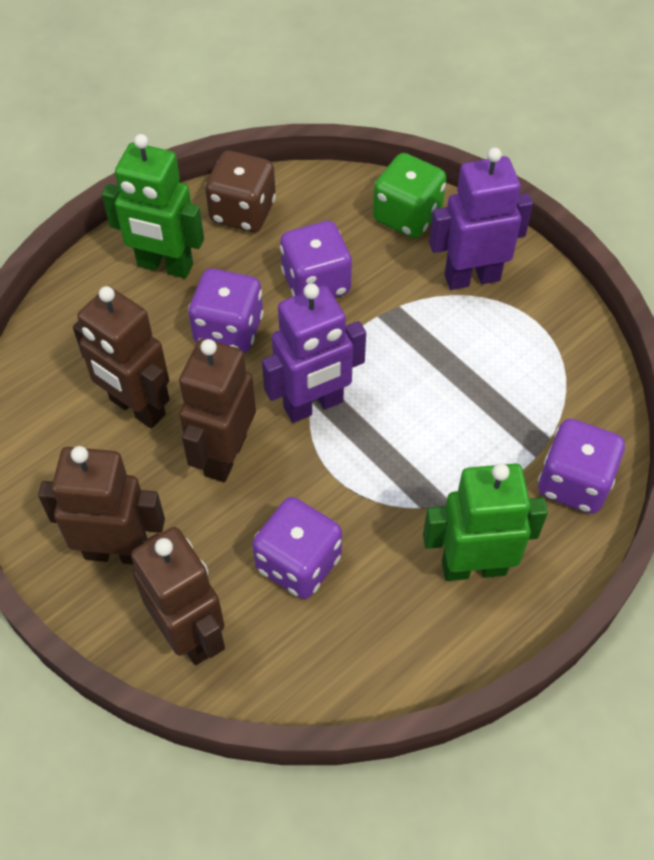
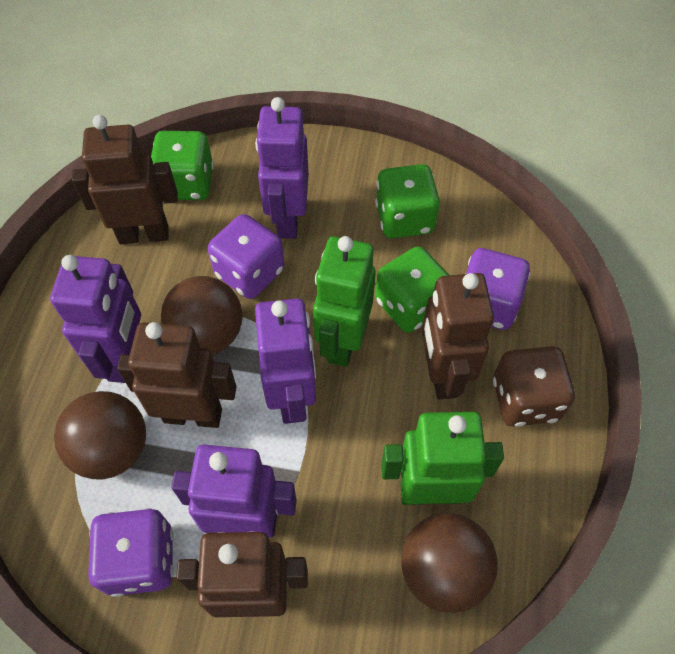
brown ball: none = 0 -> [54,391,146,479] [161,276,243,355] [401,513,498,613] = 3
green dice: [373,153,446,238] = 1 -> [151,131,214,200] [375,164,440,238] [375,246,449,333] = 3
purple dice: [188,268,264,353] [252,497,342,599] [280,221,352,298] [538,419,625,514] = 4 -> [88,508,174,597] [208,214,285,299] [465,248,530,330] = 3
purple robot: [262,283,366,423] [429,148,533,290] = 2 -> [50,255,141,383] [171,444,297,538] [255,97,309,239] [255,298,316,424] = 4

